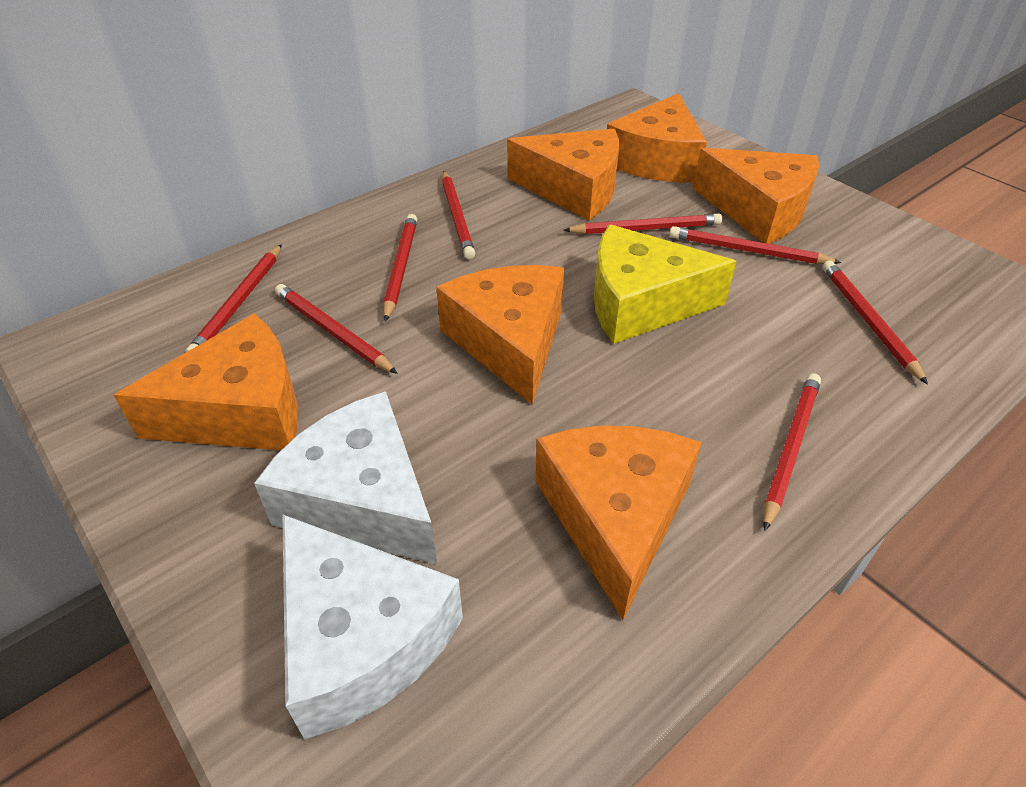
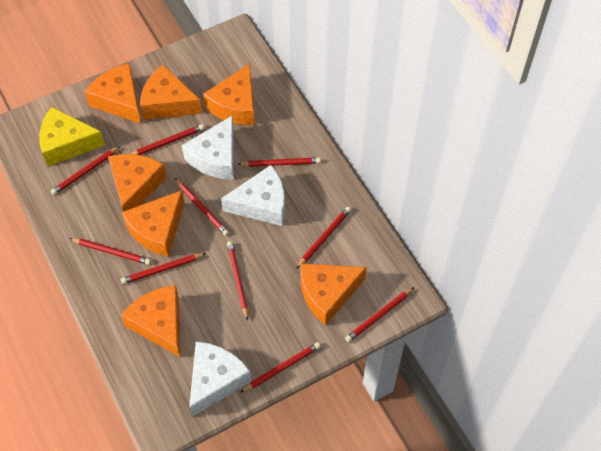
orange cheese: [114,314,298,450] [436,265,564,405] [507,129,619,221] [535,425,702,620] [607,93,707,183] [693,148,819,244] = 6 -> [85,64,141,123] [108,154,167,212] [121,285,180,357] [122,190,184,257] [140,65,202,120] [203,64,255,125] [301,264,367,325] = 7
red pencil: [186,244,282,352] [275,284,398,374] [383,214,417,322] [442,171,475,259] [563,214,722,234] [669,226,842,264] [763,373,821,531] [823,261,928,385] = 8 -> [51,146,120,195] [69,238,151,265] [121,253,206,284] [131,124,204,155] [175,178,229,236] [227,241,248,320] [237,157,321,167] [240,342,321,393] [296,207,351,269] [345,287,415,342] = 10
white cheese: [254,391,437,564] [282,514,463,740] = 2 -> [182,116,234,179] [189,342,251,417] [221,165,285,226] = 3

